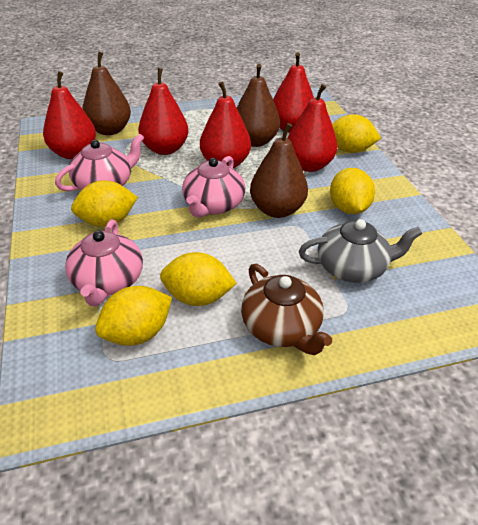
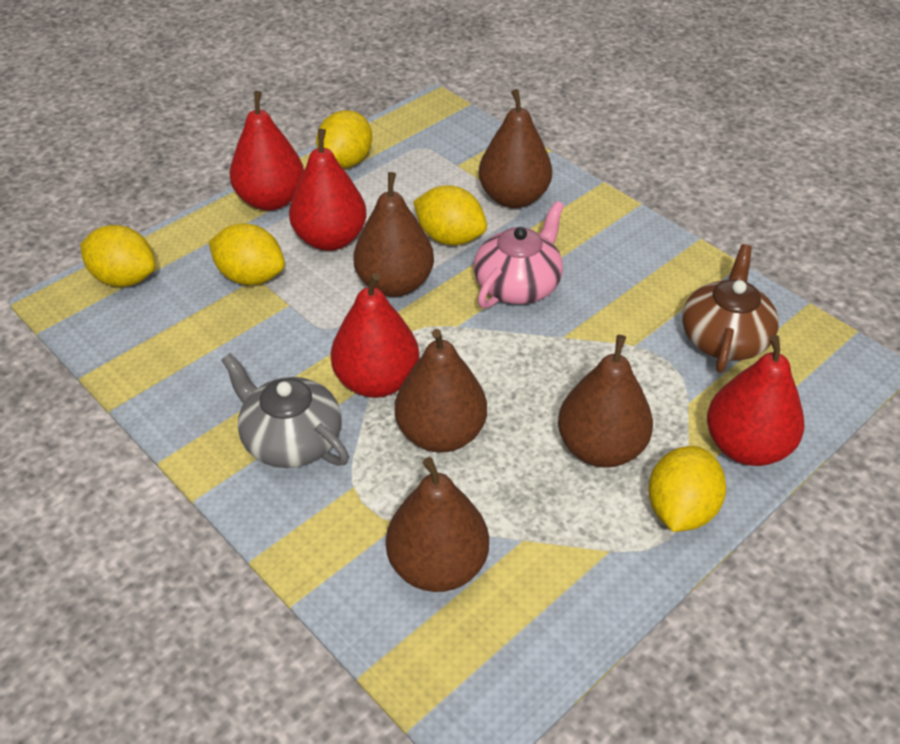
brown pear: [82,52,131,135] [237,64,280,147] [250,123,308,218] = 3 -> [353,172,434,297] [386,457,489,592] [395,329,487,453] [479,89,552,208] [558,335,653,468] = 5
pink teapot: [55,133,144,191] [65,220,143,306] [182,156,245,218] = 3 -> [474,201,564,309] = 1
red pear: [43,71,96,159] [138,68,188,155] [200,81,251,168] [273,52,314,133] [288,84,338,172] = 5 -> [230,91,304,211] [289,129,367,251] [331,273,419,398] [707,335,805,466] = 4

